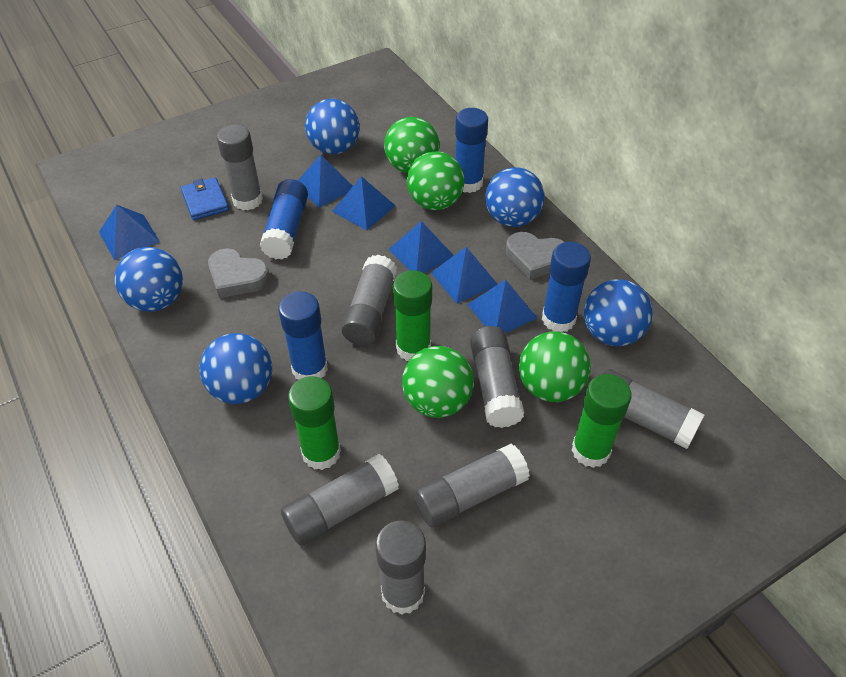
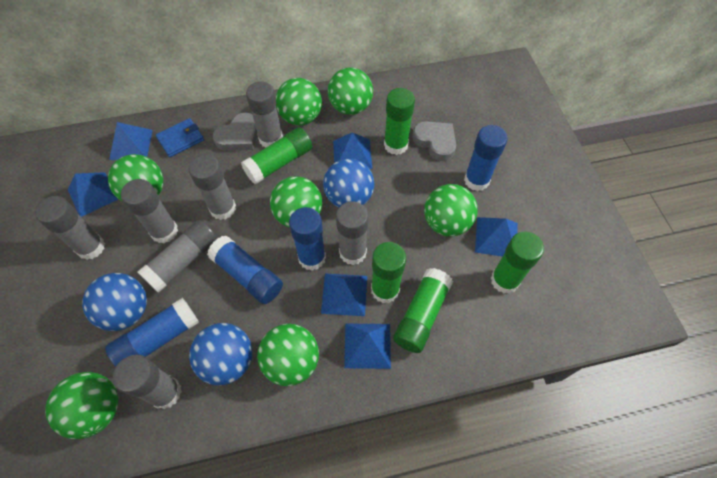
blue ball: [115,247,183,312] [199,333,272,404] [305,99,359,154] [485,167,544,227] [584,279,653,346] = 5 -> [82,273,147,331] [189,323,252,385] [323,158,374,207] = 3
green ball: [384,117,440,173] [402,346,474,418] [407,151,465,210] [519,332,591,402] = 4 -> [45,372,118,439] [108,154,163,202] [257,324,319,386] [270,176,322,228] [276,78,322,126] [328,67,373,115] [424,184,478,237] = 7
green glue stick: [288,376,341,470] [393,270,432,361] [572,374,632,468] = 3 -> [241,127,312,184] [371,242,406,303] [384,88,415,155] [393,268,453,353] [491,232,544,294] = 5

